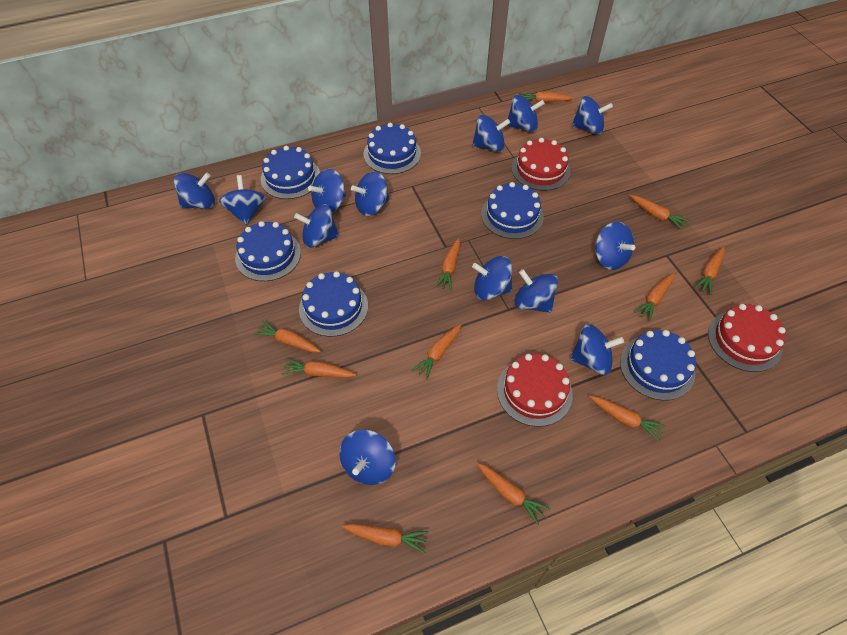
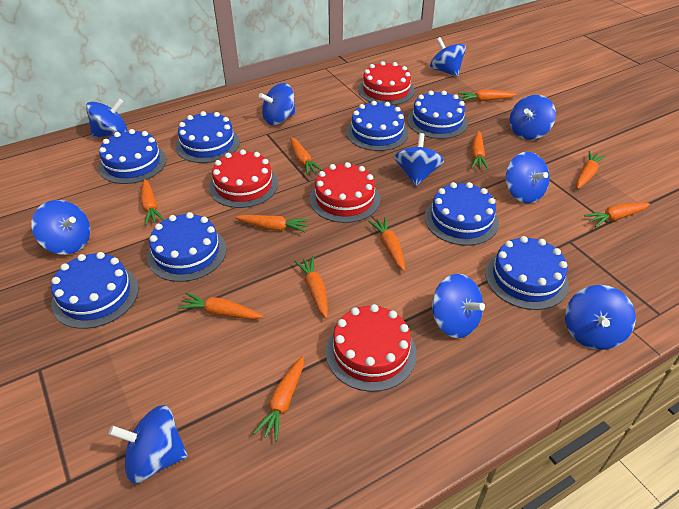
blue cake: [235,221,301,281] [261,146,320,199] [299,271,368,337] [363,123,421,174] [481,182,544,239] [620,330,696,401] = 6 -> [51,252,139,329] [98,129,166,184] [147,212,226,282] [176,111,240,163] [347,101,408,151] [407,91,468,139] [425,182,499,246] [485,236,569,310] = 8
blue spinning top: [174,173,215,209] [219,175,266,225] [294,204,339,248] [308,169,346,213] [339,430,396,485] [351,171,390,216] [472,115,510,152] [472,256,512,300] [507,95,545,132] [514,269,558,313] [570,324,624,375] [572,96,613,134] [595,222,635,270] = 13 -> [31,200,90,255] [86,99,128,138] [108,405,188,483] [259,83,296,125] [394,133,444,186] [430,37,466,77] [432,274,485,338] [506,152,550,203] [510,95,556,140] [565,285,636,350] = 10
red cake: [497,354,573,427] [511,138,571,191] [708,304,786,372] = 3 -> [209,149,278,208] [310,162,380,223] [326,304,417,392] [358,61,415,105] = 4

